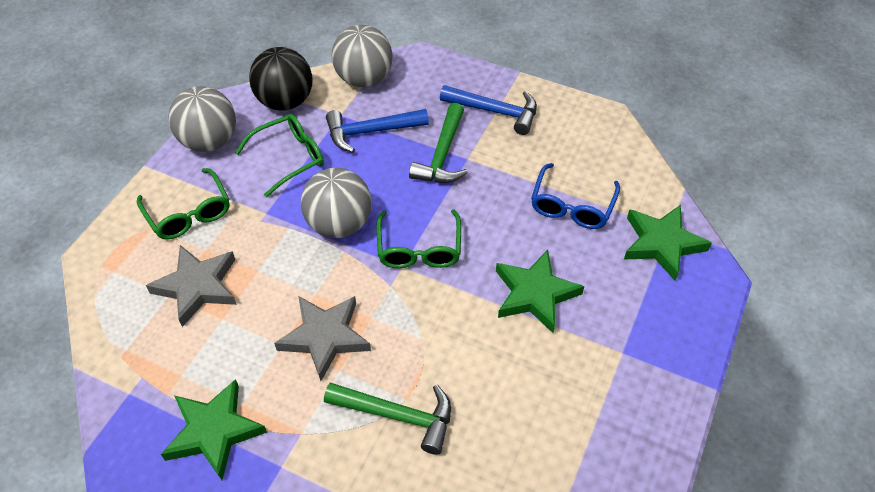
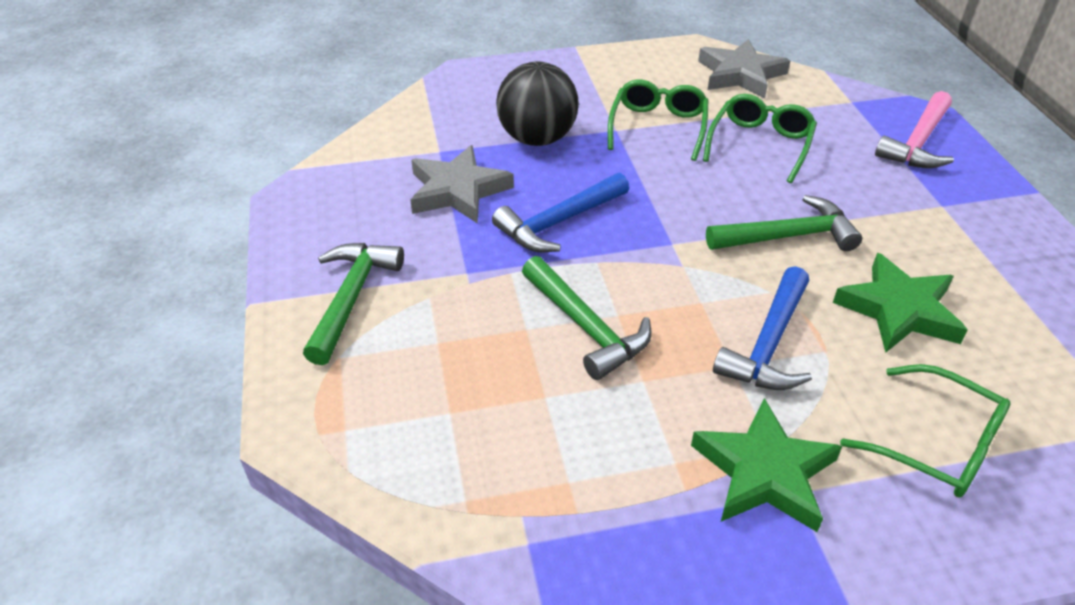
blue glasses: [531,163,620,229] = 1 -> none = 0
green hammer: [324,383,451,455] [409,103,468,183] = 2 -> [303,243,404,365] [522,256,652,380] [706,195,862,251] = 3
green star: [161,379,267,480] [496,250,584,333] [624,205,712,281] = 3 -> [691,398,842,532] [833,253,968,353] = 2
grey ball: [168,86,236,152] [301,168,372,238] [332,25,393,87] = 3 -> none = 0
pink hammer: none = 0 -> [875,91,954,168] = 1

